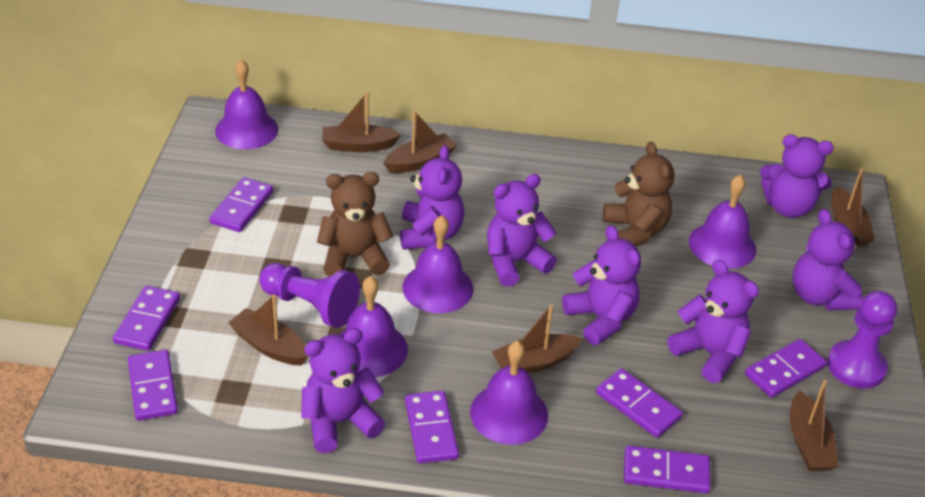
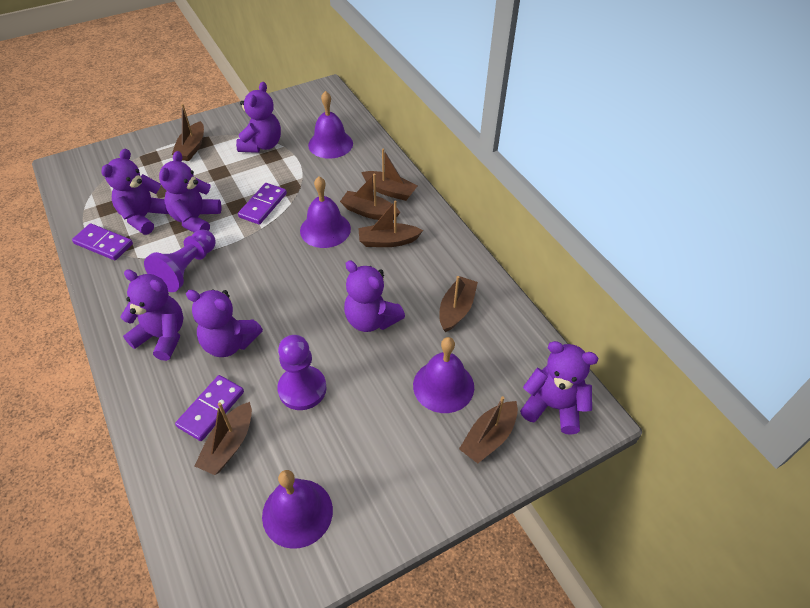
brown boat: [228,295,308,365] [322,92,401,152] [383,110,457,173] [492,304,582,373] [790,380,839,471] [831,167,875,246] = 6 -> [172,104,204,161] [195,402,252,475] [340,173,400,220] [358,200,423,247] [361,148,417,201] [440,276,478,332] [459,396,518,464] = 7
brown teddy bear: [317,172,393,276] [603,141,674,246] = 2 -> none = 0
purple bell: [215,59,278,149] [340,276,408,377] [403,215,473,313] [470,341,548,445] [689,175,756,269] = 5 -> [262,470,333,549] [300,177,351,248] [308,91,353,159] [413,337,474,413] = 4
purple domino: [113,286,180,351] [128,350,178,421] [209,177,273,232] [405,391,459,463] [596,368,683,438] [624,445,711,493] [745,339,827,398] = 7 -> [72,223,133,260] [175,375,244,441] [238,183,287,225] = 3

